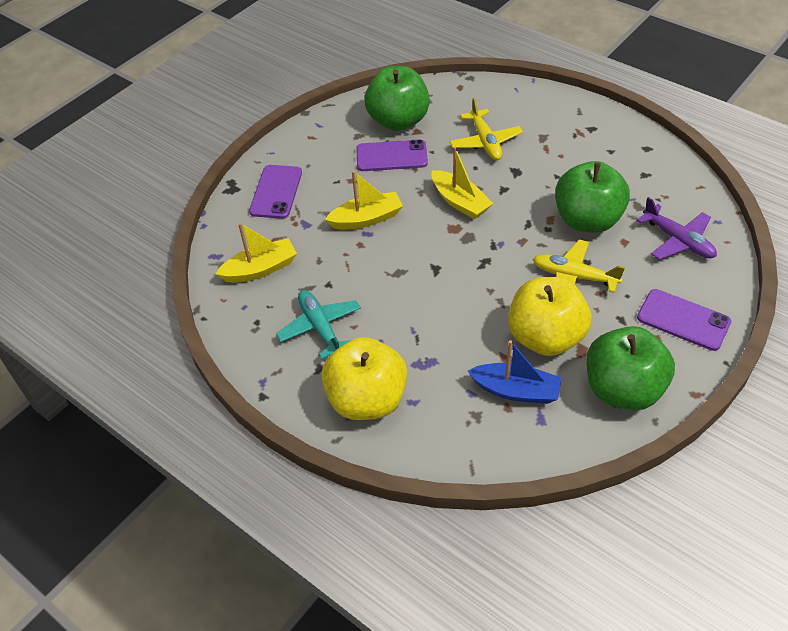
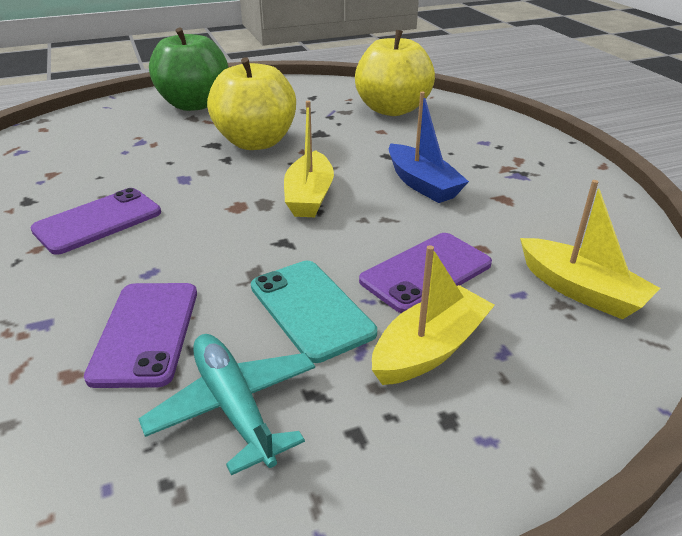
green apple: [365,66,430,131] [555,161,630,233] [586,326,675,410] = 3 -> [149,27,228,111] = 1
purple plane: [637,197,717,260] = 1 -> none = 0
turquoise phone: none = 0 -> [251,261,377,363] = 1
yellow plane: [450,98,523,160] [533,240,625,293] = 2 -> none = 0

